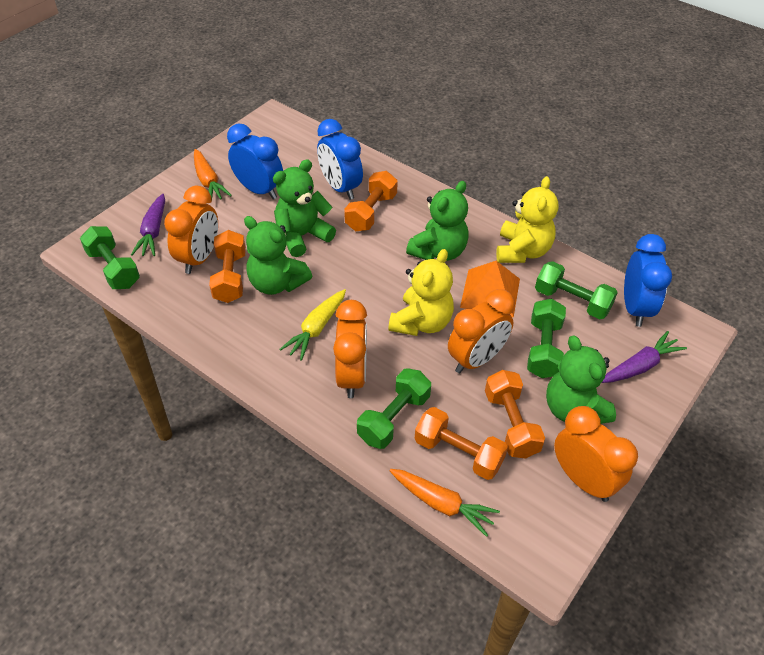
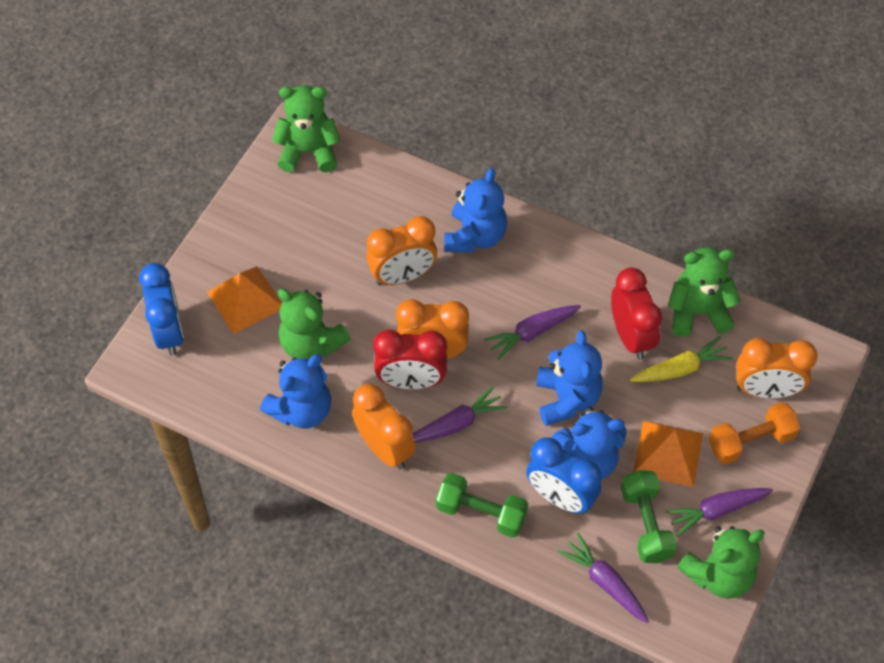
blue clock: [227,123,283,200] [317,119,363,200] [624,234,672,327] = 3 -> [139,263,184,356] [526,437,602,514] = 2
blue teddy bear: none = 0 -> [260,354,331,429] [445,168,507,253] [536,330,603,426] [551,407,626,480] = 4
green dumbbell: [80,226,140,289] [357,368,431,449] [527,298,566,378] [535,261,618,319] = 4 -> [436,473,528,538] [621,470,677,563] = 2
orange carrot: [194,149,232,199] [389,469,500,537] = 2 -> none = 0
orange dumbbell: [209,230,246,303] [344,171,398,231] [415,407,508,480] [485,370,545,459] = 4 -> [708,402,801,464] = 1
orange pyramid: [460,261,520,318] = 1 -> [207,266,282,334] [633,420,703,487] = 2
purple carrot: [131,194,165,256] [602,331,687,383] = 2 -> [412,386,507,443] [484,305,581,360] [558,533,649,623] [665,488,773,537] = 4
red clock: none = 0 -> [373,330,447,390] [611,267,662,360] = 2
yellow teddy bear: [388,249,454,336] [496,176,558,263] = 2 -> none = 0

